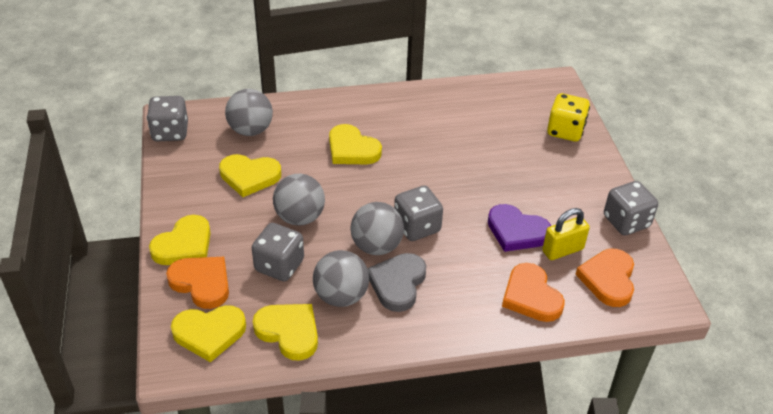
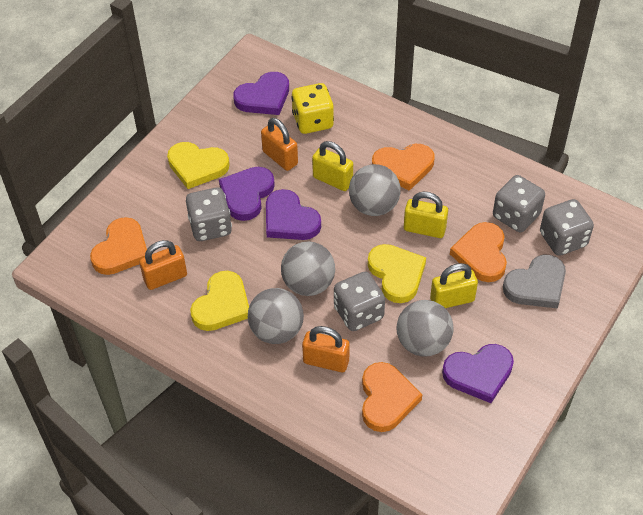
orange heart: [166,257,229,309] [502,263,565,322] [575,249,634,307] = 3 -> [90,217,147,275] [362,362,423,432] [372,144,434,191] [450,222,507,282] = 4
orange padlock: none = 0 -> [139,240,187,290] [261,118,298,171] [302,326,350,372] = 3
purple heart: [488,204,551,252] = 1 -> [219,167,275,221] [233,72,289,115] [266,189,321,240] [442,344,514,403] = 4
yellow heart: [149,215,211,265] [171,305,246,362] [219,154,281,197] [253,304,318,361] [329,124,382,164] = 5 -> [167,142,230,189] [190,271,249,331] [368,244,426,303] = 3
yellow padlock: [542,208,590,260] = 1 -> [312,141,353,191] [404,192,448,238] [430,263,478,308] = 3

